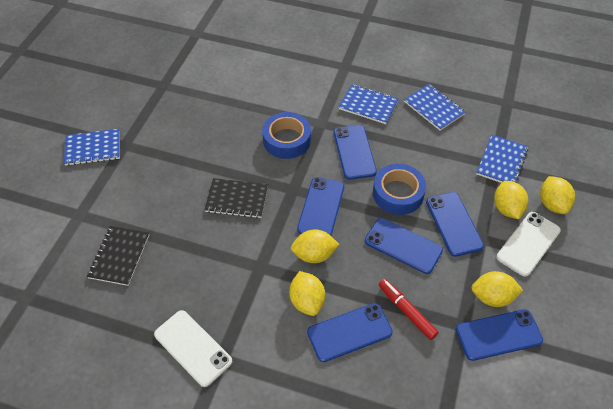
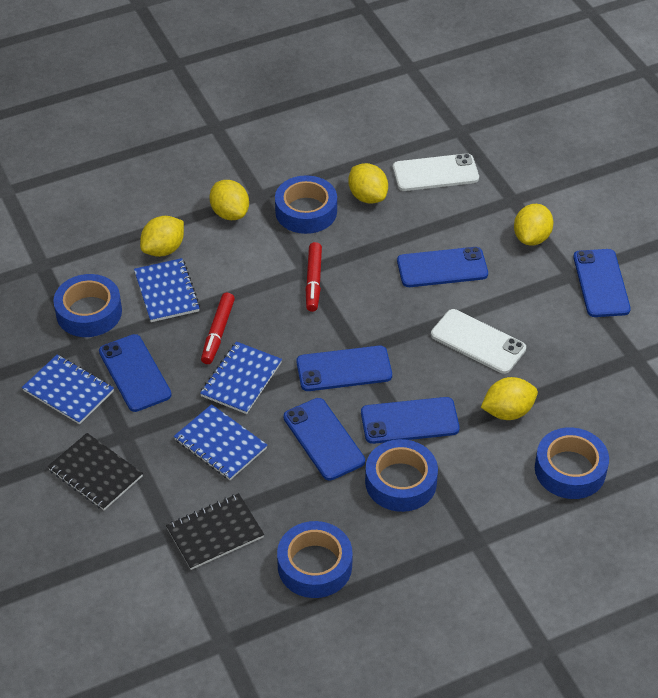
blue tape: [262,112,311,159] [373,164,426,215] = 2 -> [53,274,122,337] [275,175,337,234] [277,521,353,598] [365,439,438,512] [535,427,609,499] = 5
red marker: [378,279,439,340] = 1 -> [201,293,235,364] [305,242,322,312] = 2

